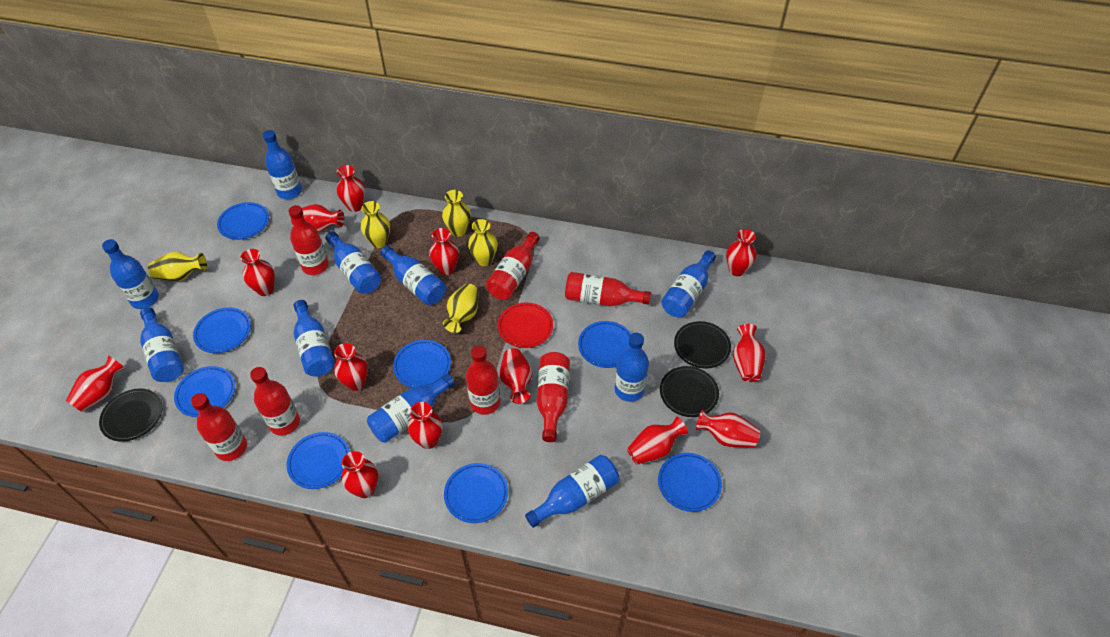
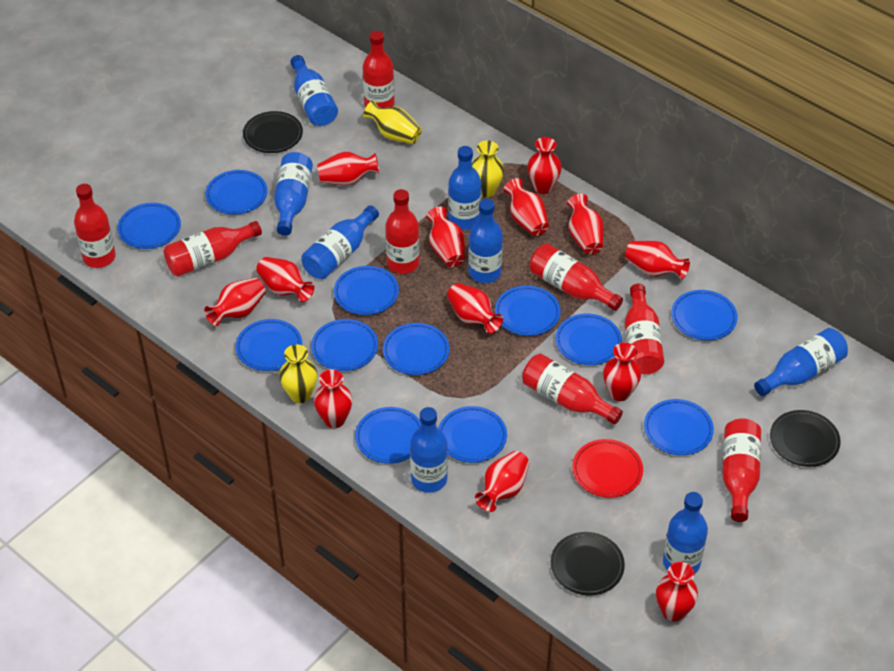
blue bottle: [102,239,159,309] [140,307,184,382] [263,130,302,199] [294,300,335,377] [325,231,381,294] [367,374,455,443] [380,246,446,305] [525,455,619,528] [614,333,649,402] [661,250,716,317] = 10 -> [274,152,313,236] [291,55,338,126] [301,205,379,279] [410,407,448,493] [448,146,482,230] [468,199,503,283] [663,492,708,574] [754,328,848,396] = 8
blue plate: [174,366,235,417] [193,307,251,353] [217,202,269,240] [287,432,350,489] [393,340,451,388] [444,463,508,523] [578,321,631,368] [658,453,722,512] = 8 -> [118,203,181,249] [206,170,268,215] [235,319,302,371] [311,319,378,371] [334,266,399,315] [355,407,421,464] [383,323,449,375] [438,406,507,463] [495,286,560,336] [555,314,622,365] [644,399,714,455] [671,290,737,340] = 12
red bottle: [191,393,247,461] [250,367,300,436] [288,205,329,275] [466,346,501,415] [486,232,540,300] [537,352,570,442] [565,272,651,306] = 7 -> [74,184,116,268] [164,221,262,277] [363,31,394,108] [385,189,420,274] [522,353,623,424] [529,243,623,311] [625,284,664,374] [722,418,761,522] = 8
yellow vase: [148,252,207,281] [361,201,390,248] [442,190,471,237] [443,283,479,333] [468,219,498,266] = 5 -> [279,344,318,403] [363,100,422,144] [472,141,504,197] = 3

